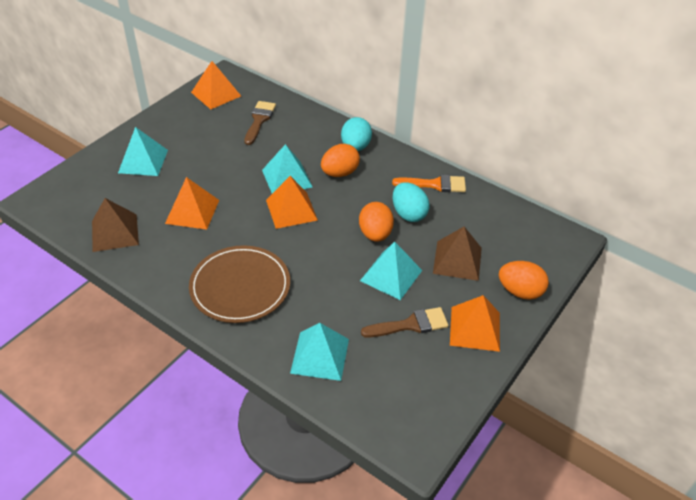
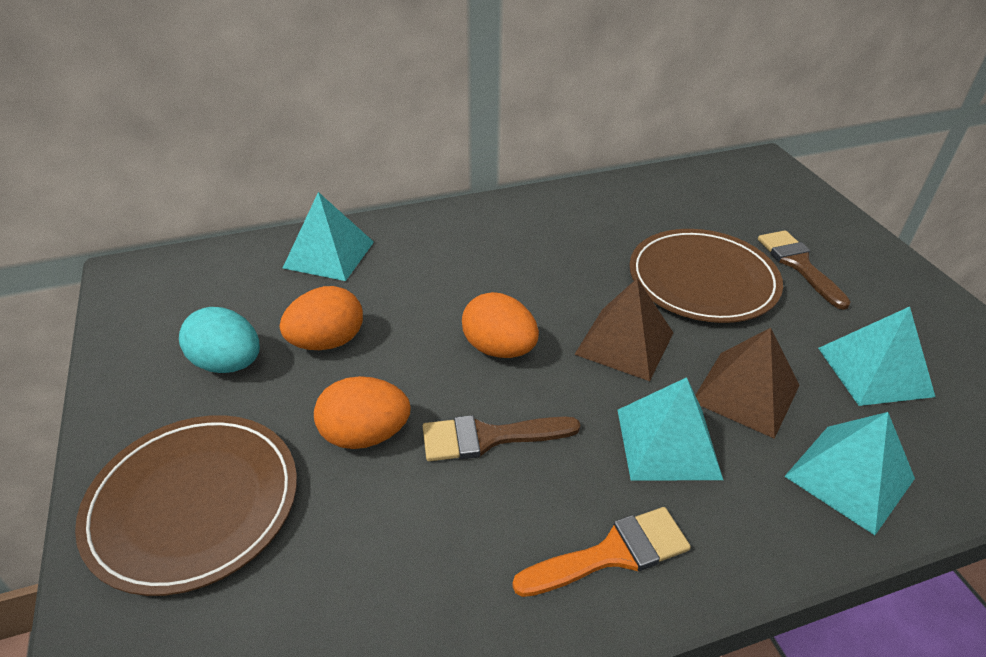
brown plate: [189,245,290,323] = 1 -> [75,415,297,596] [629,229,783,323] = 2
orange pyramid: [165,177,219,230] [191,61,241,109] [266,176,318,229] [450,295,500,352] = 4 -> none = 0
turquoise egg: [341,117,372,151] [393,182,430,222] = 2 -> [179,307,260,373] = 1

